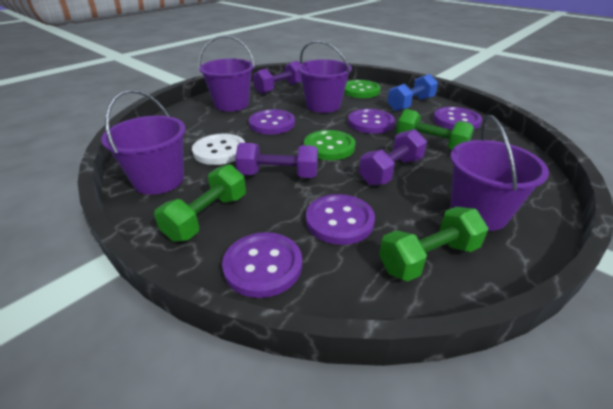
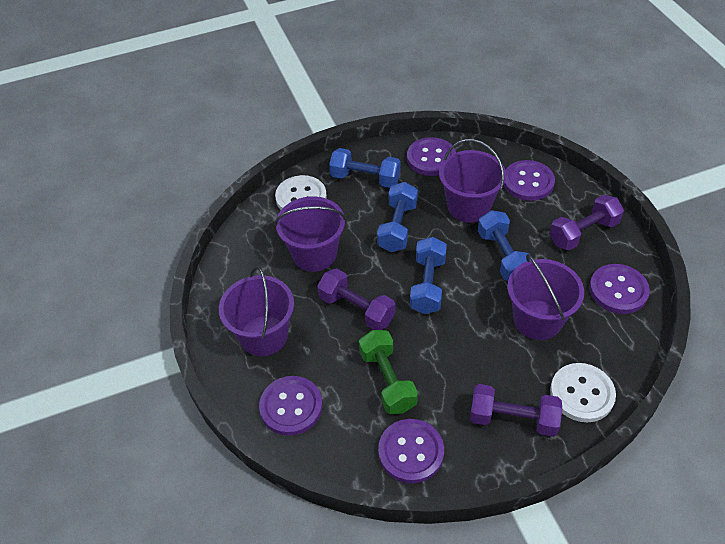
blue dumbbell: [387,74,438,111] = 1 -> [329,148,401,188] [377,182,418,252] [410,237,447,314] [478,210,530,281] = 4
green button: [304,130,356,160] [344,80,381,98] = 2 -> none = 0
green dumbbell: [154,164,246,242] [379,207,488,281] [396,109,474,150] = 3 -> [359,330,418,414] = 1
white button: [192,134,245,165] = 1 -> [275,175,327,210] [550,363,616,422] = 2

